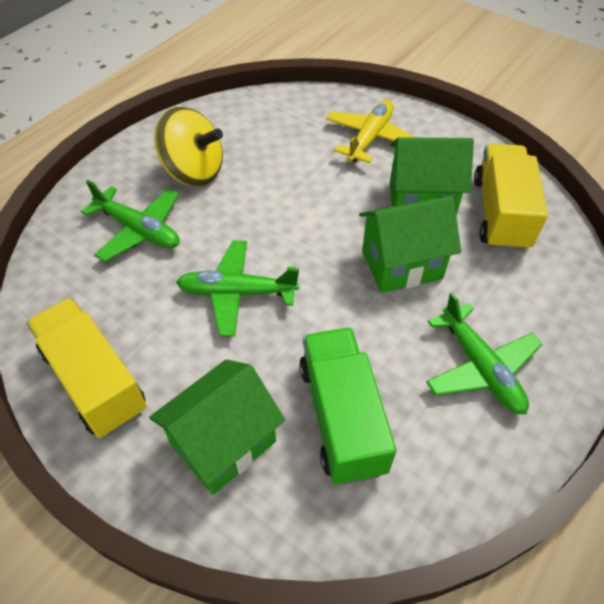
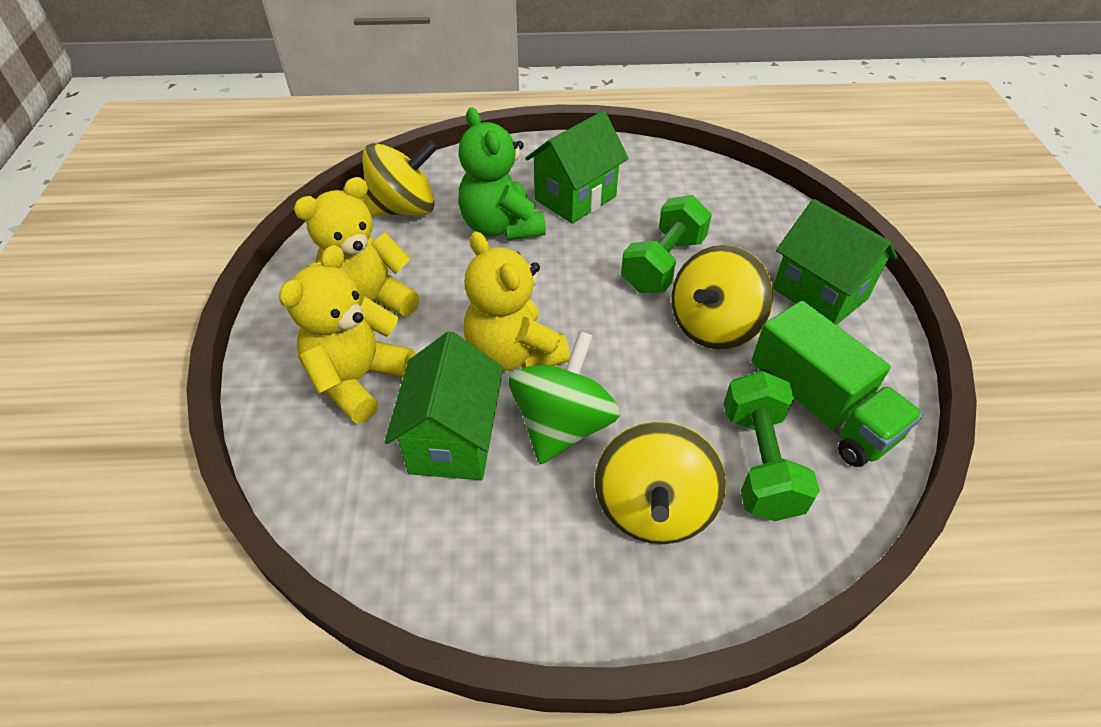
green dumbbell: none = 0 -> [621,195,712,293] [724,370,820,521] = 2
green plane: [81,180,180,262] [176,240,299,336] [426,292,543,414] = 3 -> none = 0
green spinning top: none = 0 -> [509,331,620,464] = 1
green teddy bear: none = 0 -> [458,107,546,241] = 1
yellow plane: [326,100,415,163] = 1 -> none = 0
yellow spinning top: [154,107,223,187] = 1 -> [362,140,438,216] [595,421,726,544] [671,245,774,350] = 3
yellow teddy bear: none = 0 -> [279,245,415,423] [293,177,419,316] [464,232,570,371] = 3
yellow truck: [26,298,147,438] [474,143,548,251] = 2 -> none = 0

